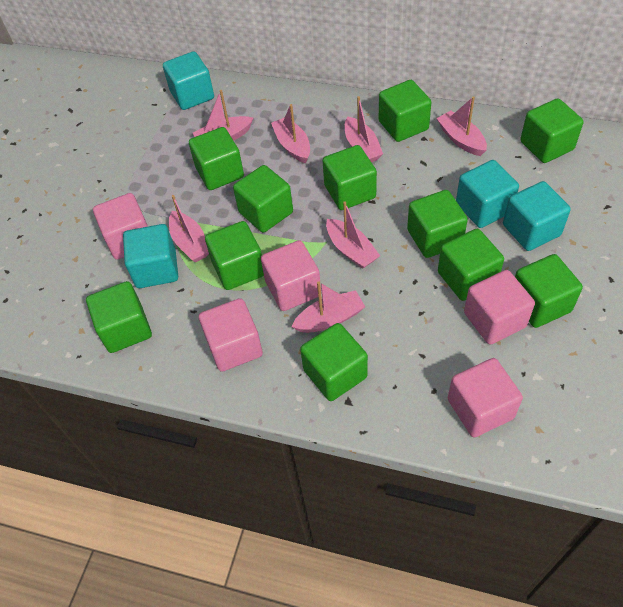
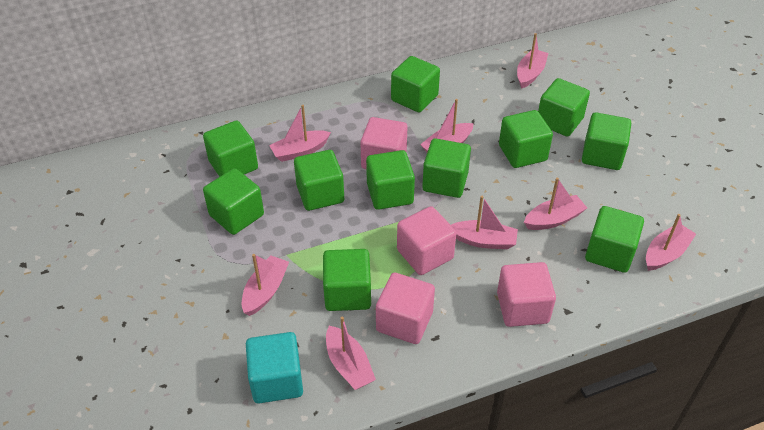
pink boat: [169,195,209,262] [193,90,253,141] [271,104,310,163] [291,281,365,333] [326,201,380,269] [345,96,383,162] [437,96,487,156] = 7 -> [242,254,289,316] [269,105,331,162] [326,317,376,390] [420,99,474,152] [451,196,518,249] [517,33,549,89] [524,178,587,230] [646,214,696,271] = 8
pink cube: [93,193,148,260] [199,298,263,372] [261,240,321,311] [448,358,523,437] [464,270,535,345] = 5 -> [360,117,407,169] [376,273,435,344] [397,206,456,275] [497,262,556,327] = 4
turquoise cube: [123,224,178,288] [163,51,214,110] [456,160,519,228] [503,181,571,251] = 4 -> [246,332,303,403] = 1

